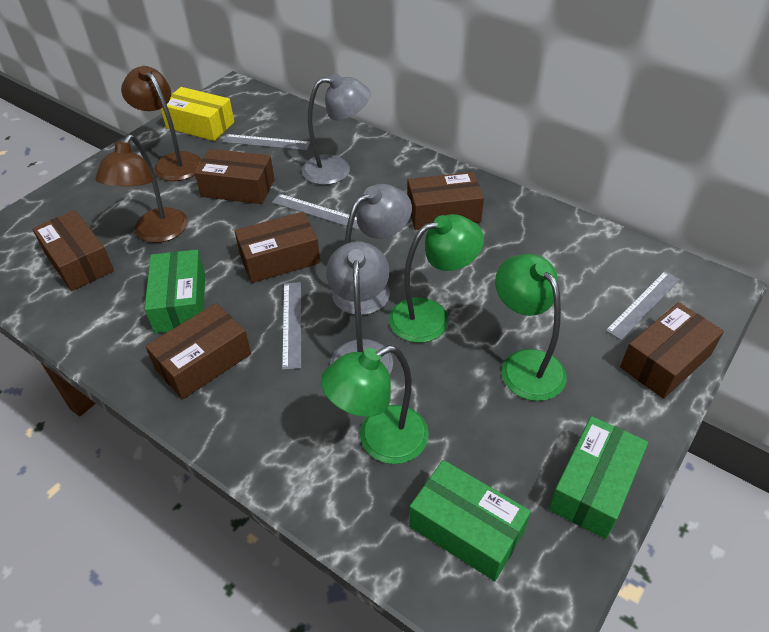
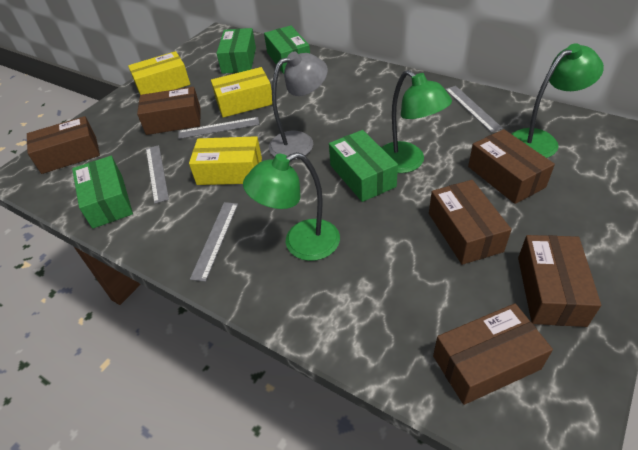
brown lamp: [95,135,188,243] [121,66,202,181] = 2 -> none = 0
green box: [145,250,205,333] [409,460,531,581] [549,416,648,539] = 3 -> [72,156,133,229] [216,28,256,74] [264,25,310,74] [329,130,398,202] = 4
grey lamp: [302,73,371,185] [326,241,393,375] [332,184,412,315] = 3 -> [269,52,328,160] = 1
yellow box: [161,87,234,141] = 1 -> [128,51,190,95] [189,136,262,185] [211,67,272,118] = 3

